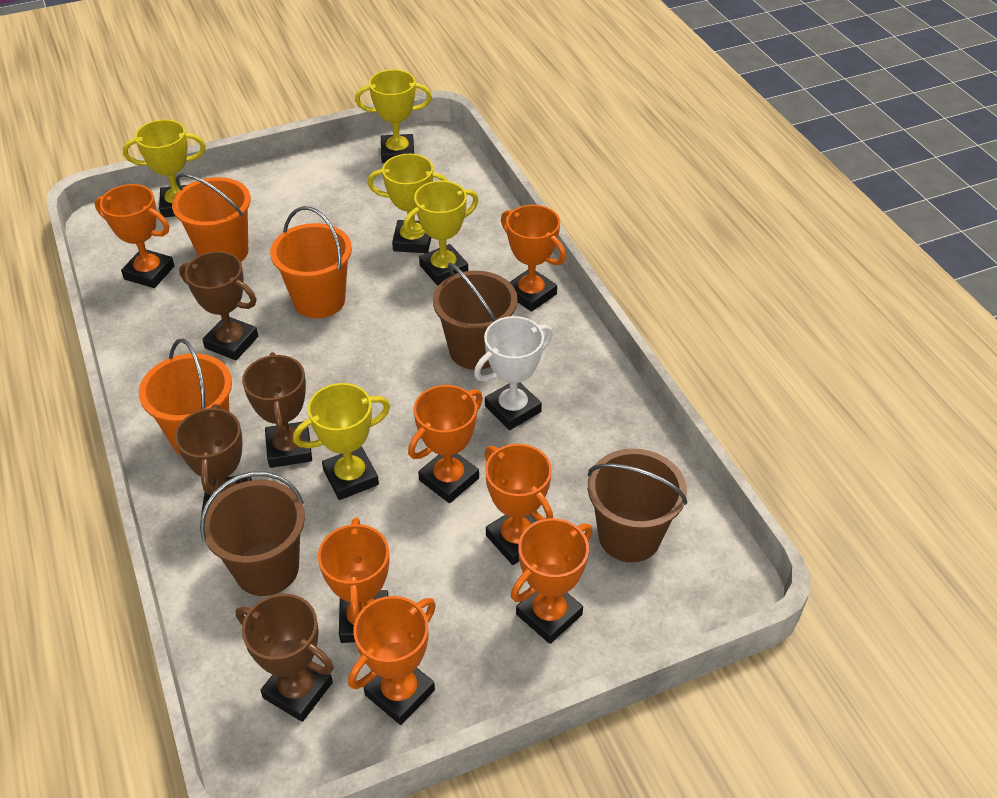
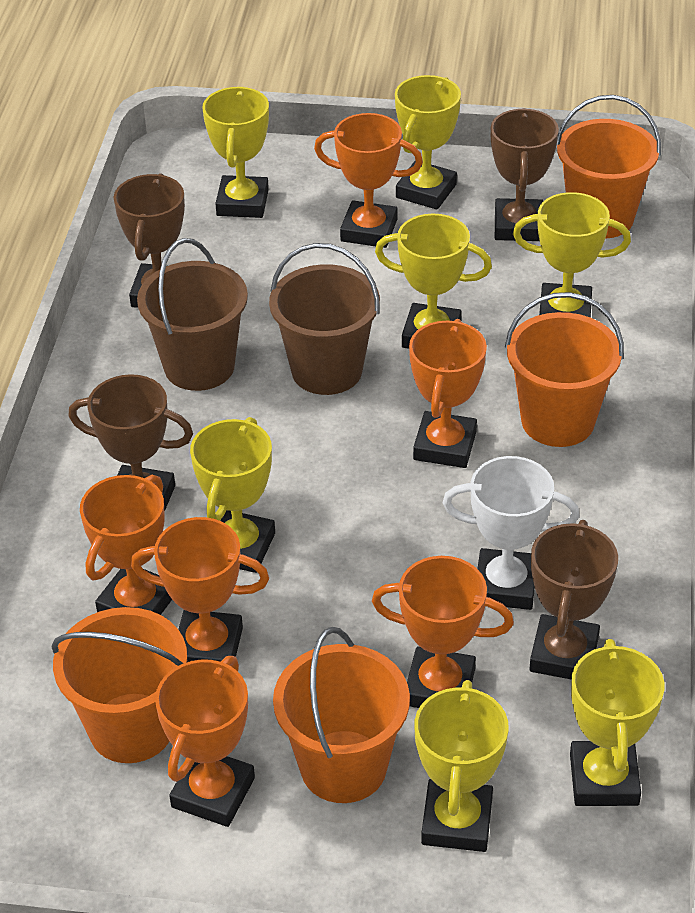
brown bucket: [200,472,305,596] [433,263,518,370] [588,448,687,562] = 3 -> [137,238,248,391] [269,243,380,395] = 2
orange bucket: [139,339,232,455] [172,173,251,262] [270,206,352,318] = 3 -> [51,607,187,763] [273,627,410,803] [505,292,624,447] [556,95,661,239] = 4
orange trophy: [95,184,175,288] [318,518,390,643] [348,596,436,725] [408,385,483,503] [484,444,553,565] [501,205,566,312] [511,518,593,644] = 7 -> [80,475,172,615] [131,517,269,662] [155,656,255,827] [314,113,423,248] [371,556,514,708] [409,319,487,468] = 6
yellow trophy: [123,119,206,217] [293,383,390,500] [355,70,432,163] [368,154,448,253] [403,181,478,285] = 5 -> [190,417,275,573] [202,87,269,218] [375,214,492,349] [395,75,461,210] [414,680,509,852] [513,192,631,318] [570,639,664,806] = 7

